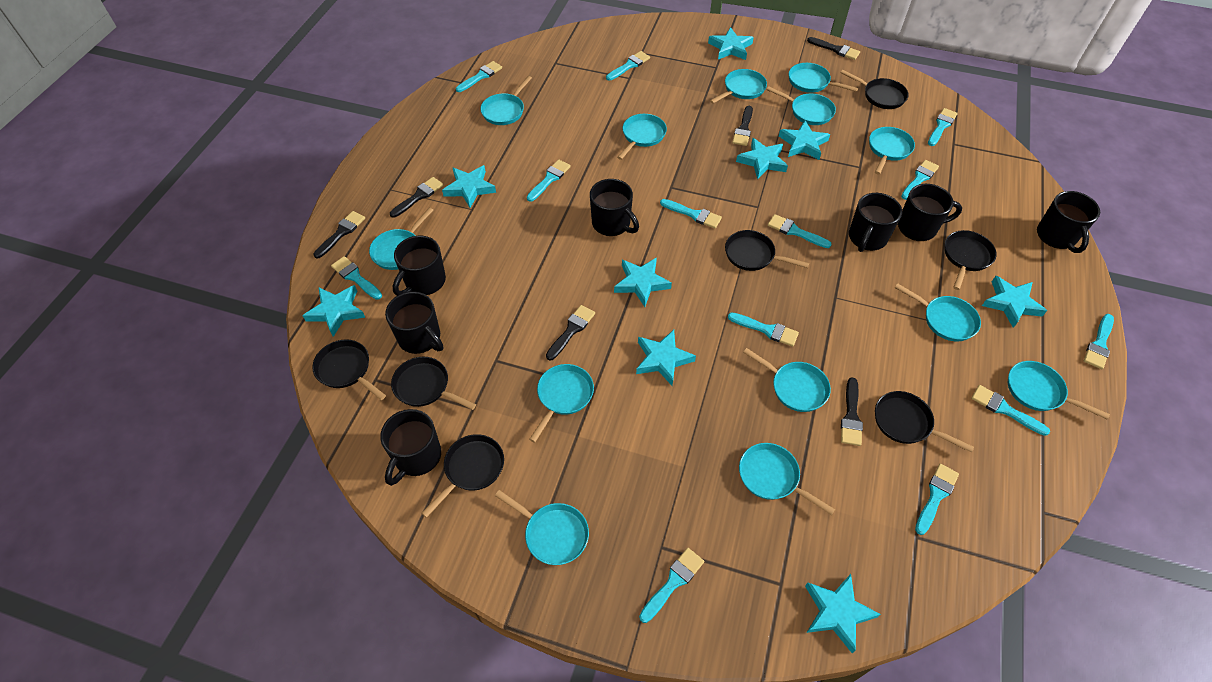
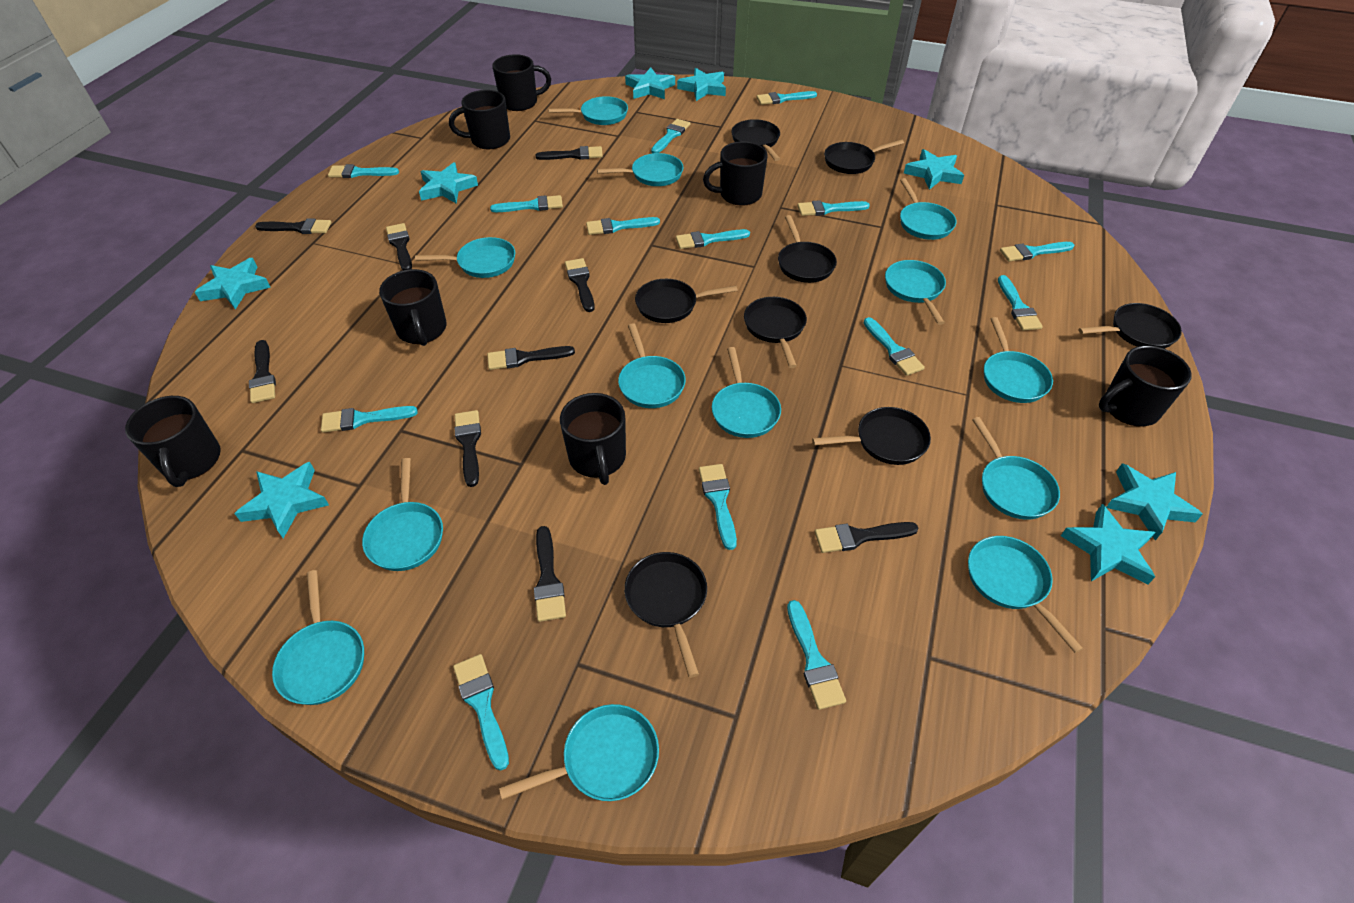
black brush: [313,211,365,258] [390,177,443,218] [546,305,595,361] [732,106,753,146] [807,37,860,60] [841,377,863,446] = 6 -> [249,340,276,403] [255,218,331,234] [386,223,412,271] [455,410,481,487] [487,346,575,370] [534,526,566,622] [536,146,603,160] [565,258,595,312] [815,522,919,553] = 9
black pan: [312,340,386,400] [391,357,476,410] [421,434,504,518] [725,230,809,271] [841,70,909,109] [875,391,974,453] [944,230,997,290] = 7 -> [624,552,707,678] [635,279,738,323] [731,119,780,161] [744,297,807,368] [778,215,837,283] [812,407,931,465] [824,139,904,174] [1079,303,1182,349] = 8
turquoise brush: [331,256,382,300] [456,61,502,92] [527,159,571,202] [606,51,650,81] [639,548,704,623] [660,199,722,229] [728,312,799,347] [768,214,832,248] [901,160,939,200] [915,464,959,535] [928,108,958,146] [971,385,1050,436] [1084,314,1114,369] = 13 -> [321,406,418,433] [328,164,399,178] [453,654,509,770] [490,195,563,212] [586,217,660,235] [651,119,690,153] [676,229,750,249] [699,464,737,550] [757,91,817,105] [787,600,846,710] [797,200,870,216] [864,317,925,376] [998,275,1043,331] [1000,242,1074,262] = 14
turquoise star: [303,285,365,337] [442,165,496,208] [614,257,672,307] [636,330,696,386] [708,27,754,60] [736,138,788,180] [779,120,830,160] [805,574,881,653] [982,276,1047,328] = 9 -> [195,258,271,310] [234,462,329,538] [419,162,478,204] [625,68,675,99] [677,68,726,101] [904,149,964,190] [1061,504,1156,584] [1106,463,1203,540] = 8

